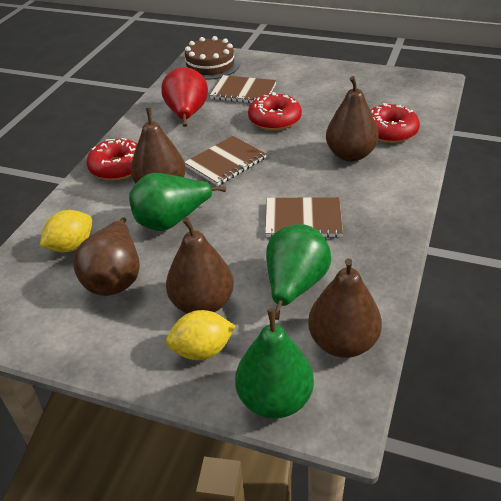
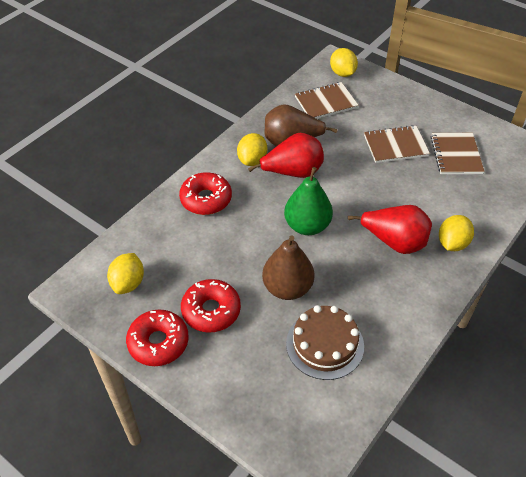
brown pear: [73,217,140,296] [130,108,186,184] [166,217,234,314] [308,258,382,358] [326,76,379,162] = 5 -> [262,236,315,300] [265,104,337,146] = 2
green pear: [129,173,226,231] [235,308,314,419] [266,224,331,320] = 3 -> [284,167,333,235] = 1
red pear: [161,67,208,127] = 1 -> [248,133,324,178] [348,205,432,254] = 2
yellow lemon: [39,210,92,252] [166,310,236,360] = 2 -> [107,253,144,294] [237,133,267,166] [330,48,358,77] [439,215,474,251] = 4

